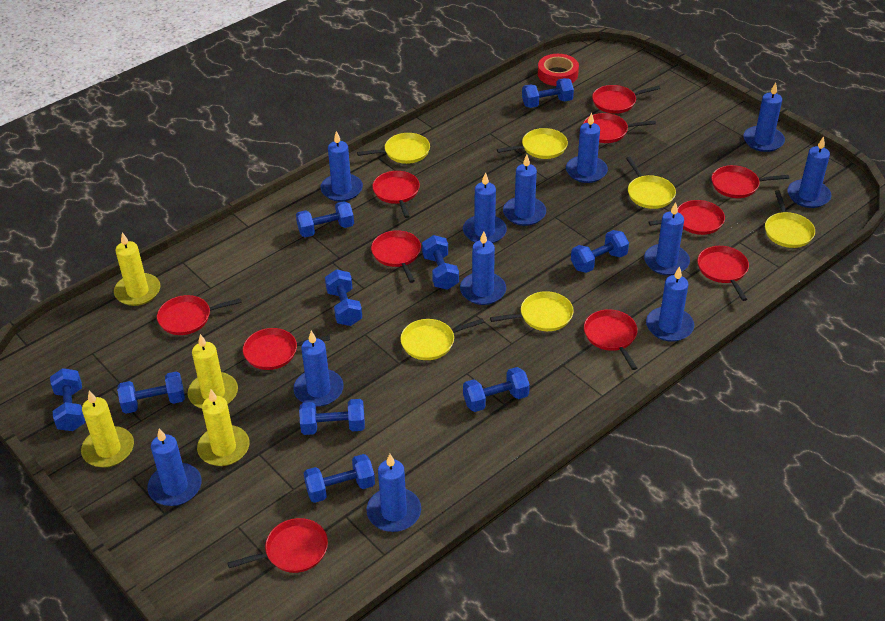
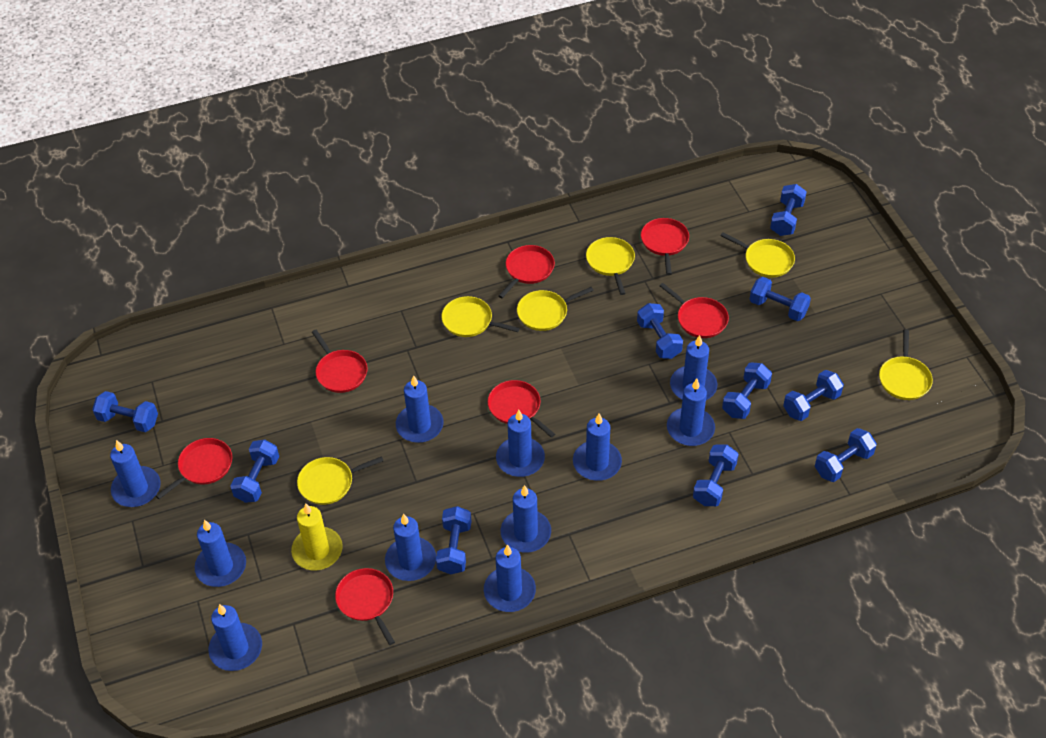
blue candle: [147,428,202,506] [293,331,344,407] [320,131,363,202] [367,454,421,532] [460,231,506,305] [463,172,507,243] [503,155,546,226] [566,112,608,183] [644,202,690,275] [646,266,694,342] [743,83,785,152] [787,136,831,208] = 12 -> [110,440,161,507] [195,520,246,587] [209,604,262,671] [385,514,436,581] [396,375,444,443] [484,545,536,612] [496,410,545,477] [501,485,551,553] [573,413,622,481] [667,379,715,446] [670,335,717,400] = 11
red pan: [157,295,242,335] [228,518,328,573] [243,328,330,370] [371,230,421,283] [372,171,420,218] [583,113,656,143] [584,309,638,370] [592,85,661,114] [648,200,725,235] [697,246,749,301] [711,165,789,198] = 11 -> [156,438,232,499] [312,330,368,393] [335,568,395,645] [488,380,555,438] [498,245,555,298] [641,218,689,275] [660,283,729,338] = 7
red tape: [538,54,579,86] = 1 -> none = 0
yellow candle: [81,390,134,468] [114,232,160,306] [188,334,238,409] [197,389,250,466] = 4 -> [291,503,343,570] = 1

